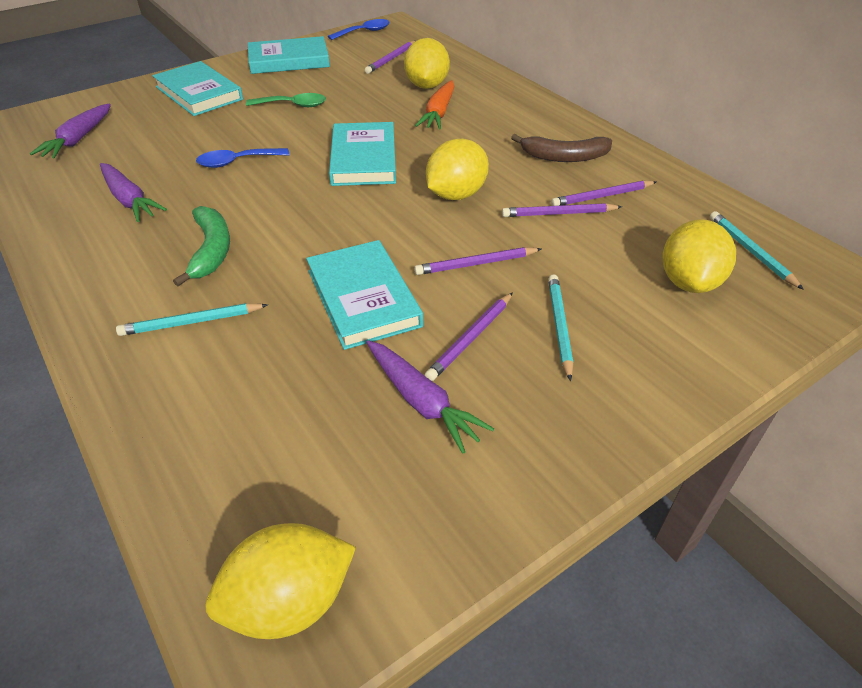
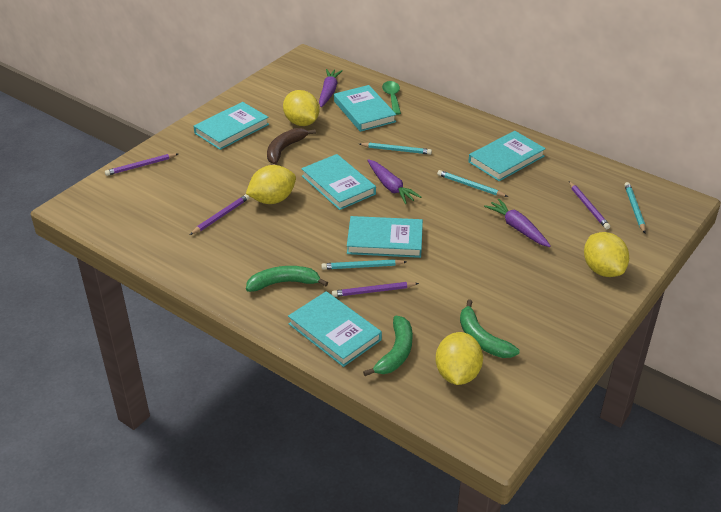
blue spoon: [196,148,289,168] [328,19,390,40] = 2 -> none = 0
green banana: [173,206,230,286] = 1 -> [246,266,328,292] [363,316,413,376] [460,299,520,358] = 3
orange carrot: [415,80,454,129] = 1 -> none = 0
purple pencil: [365,41,415,74] [414,247,541,275] [425,292,513,381] [502,203,622,217] [551,181,656,206] = 5 -> [105,153,178,176] [190,194,250,235] [332,282,419,297] [569,181,610,229] = 4
turquoise book: [152,61,243,116] [248,36,330,74] [306,240,423,350] [329,122,396,186] = 4 -> [194,102,269,150] [288,291,382,367] [301,154,376,210] [334,85,396,132] [347,216,423,258] [468,131,546,181] = 6
turquoise pencil: [116,303,268,336] [548,274,573,381] [710,211,804,290] = 3 -> [321,259,407,270] [359,142,432,155] [437,170,508,197] [624,182,646,233] = 4

